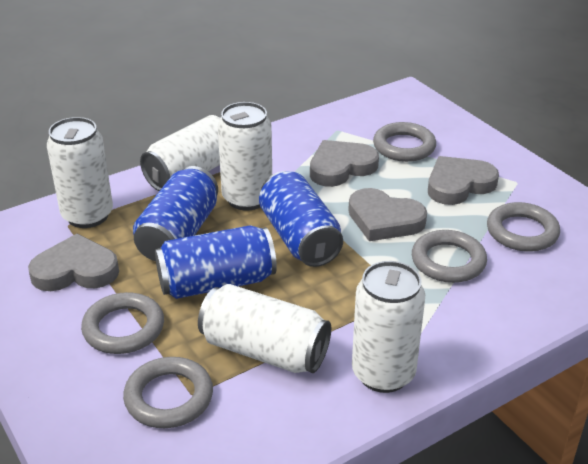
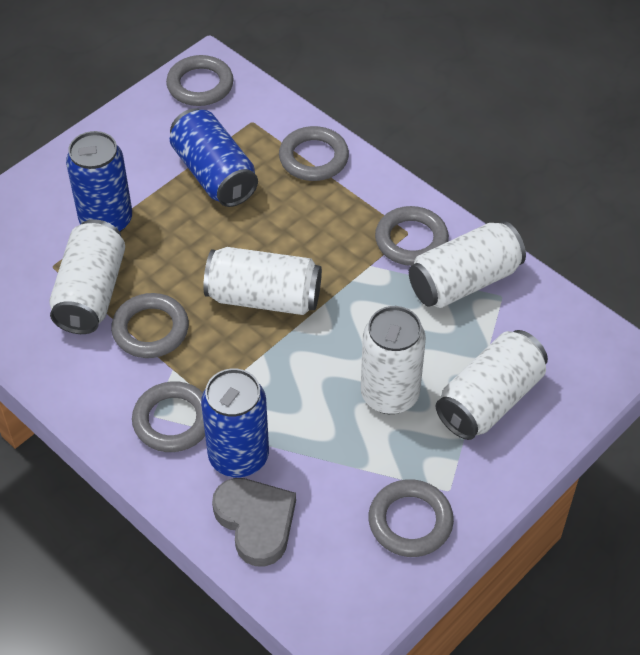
grey heart: [28,234,119,291] [310,140,379,187] [348,188,427,241] [428,156,499,205] = 4 -> [212,478,296,567] = 1
grey ring: [81,292,164,354] [123,357,213,428] [373,122,436,162] [412,230,487,283] [487,202,560,252] = 5 -> [111,293,189,358] [132,381,205,452] [166,55,234,106] [279,126,349,181] [369,479,454,557] [375,206,449,266] = 6

